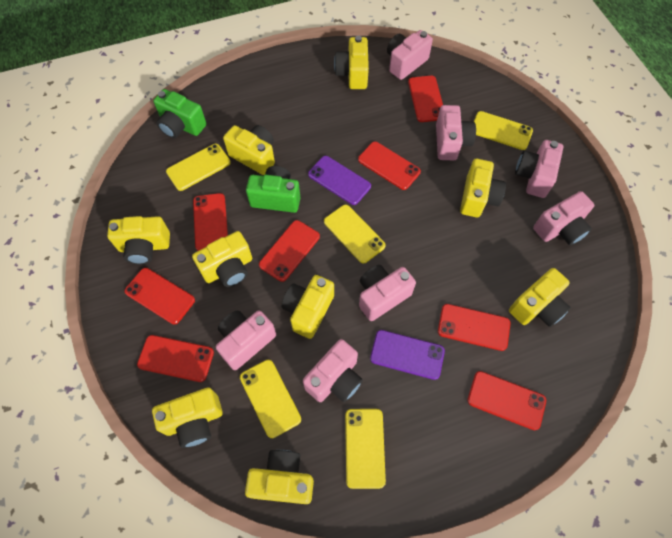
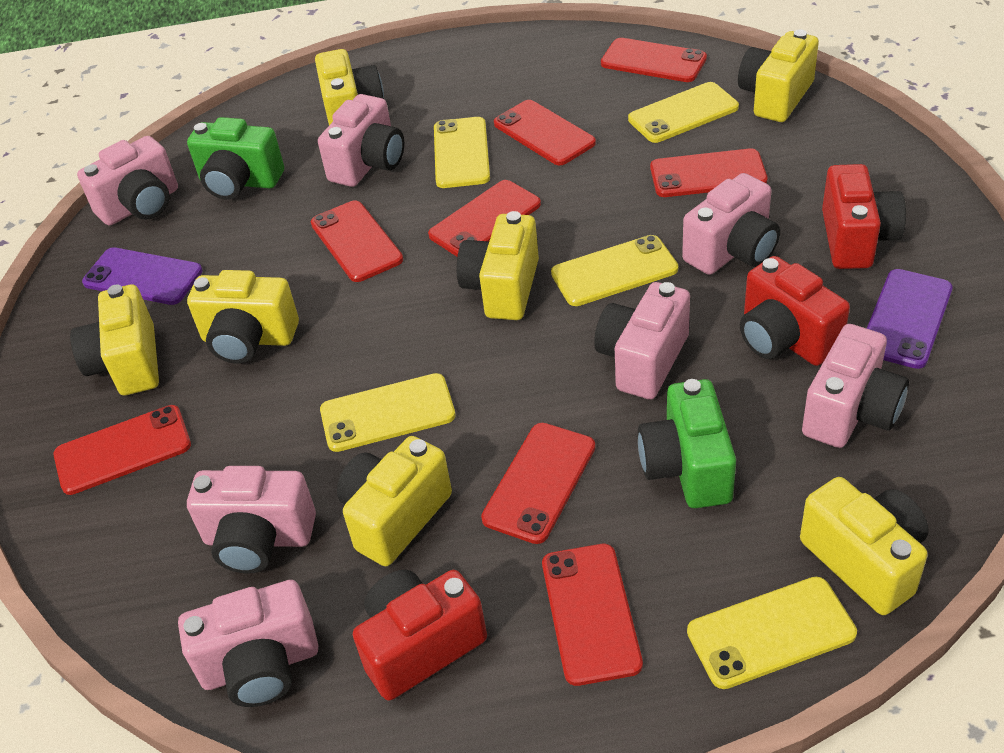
red camera: none = 0 -> [353,570,487,701] [740,256,850,366] [822,164,906,269] = 3
yellow camera: [107,216,170,264] [152,387,223,448] [192,231,252,287] [223,125,275,175] [245,450,314,504] [282,275,334,339] [334,36,369,89] [460,159,506,218] [509,268,571,327] = 9 -> [70,284,159,395] [187,270,299,364] [315,49,384,125] [337,436,452,566] [457,211,539,320] [738,29,819,122] [800,477,929,615] = 7

